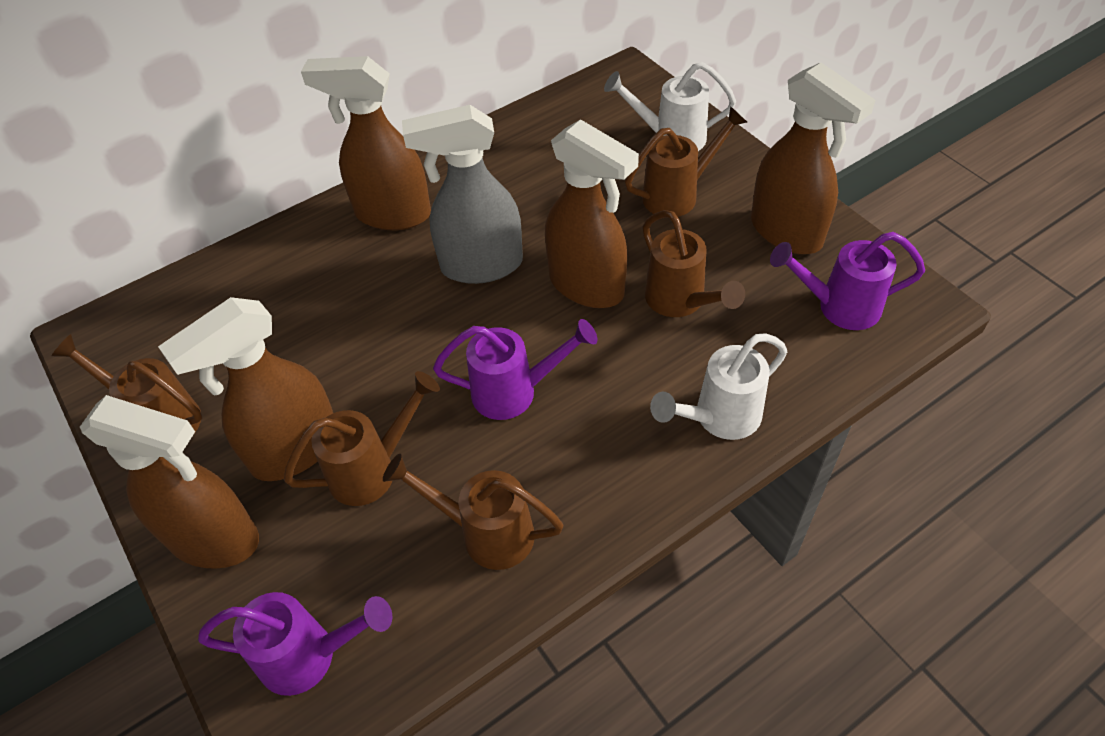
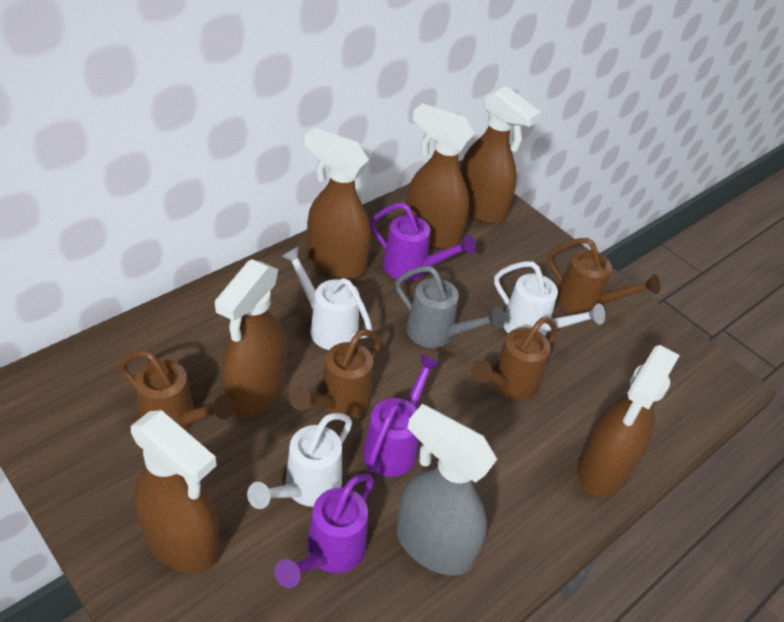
brown spray bottle: [80,395,259,569] [158,297,333,481] [301,56,431,230] [545,119,639,308] [751,62,875,255] = 5 -> [131,410,219,573] [215,259,287,418] [304,127,371,279] [405,103,475,249] [460,86,541,224] [577,345,680,497] = 6
brown watering can: [51,334,202,434] [284,371,440,506] [383,454,563,570] [625,106,747,217] [643,210,745,317] = 5 -> [120,350,235,431] [289,329,381,418] [471,317,557,400] [547,238,660,315] = 4
grey watering can: none = 0 -> [395,266,506,348] = 1
white watering can: [604,62,736,151] [650,333,787,440] = 2 -> [247,413,352,509] [281,246,373,350] [494,261,605,336] = 3

